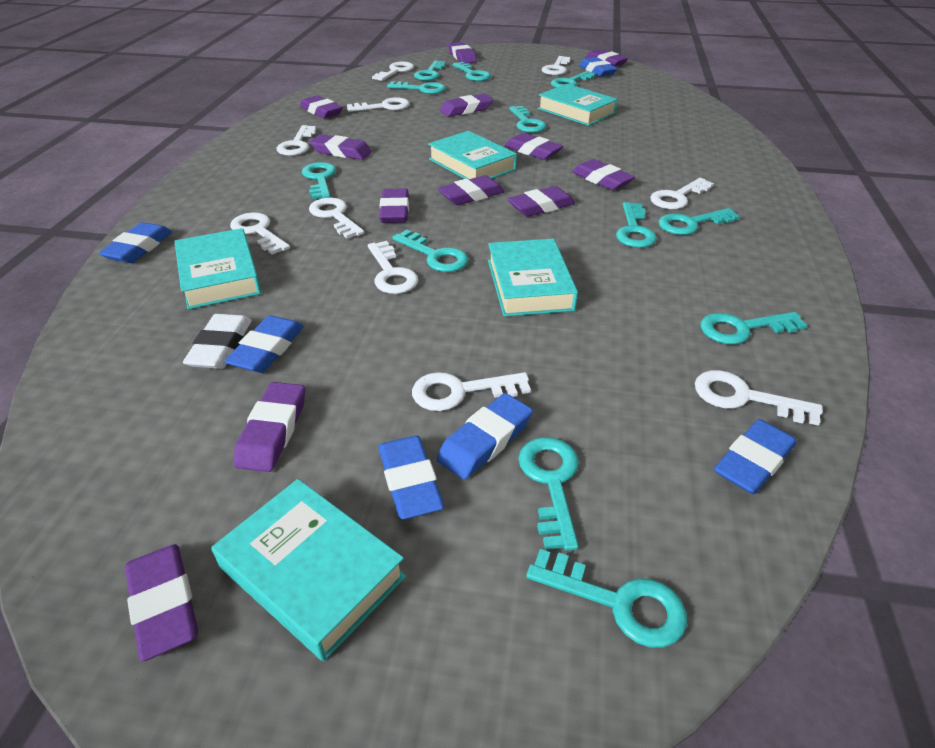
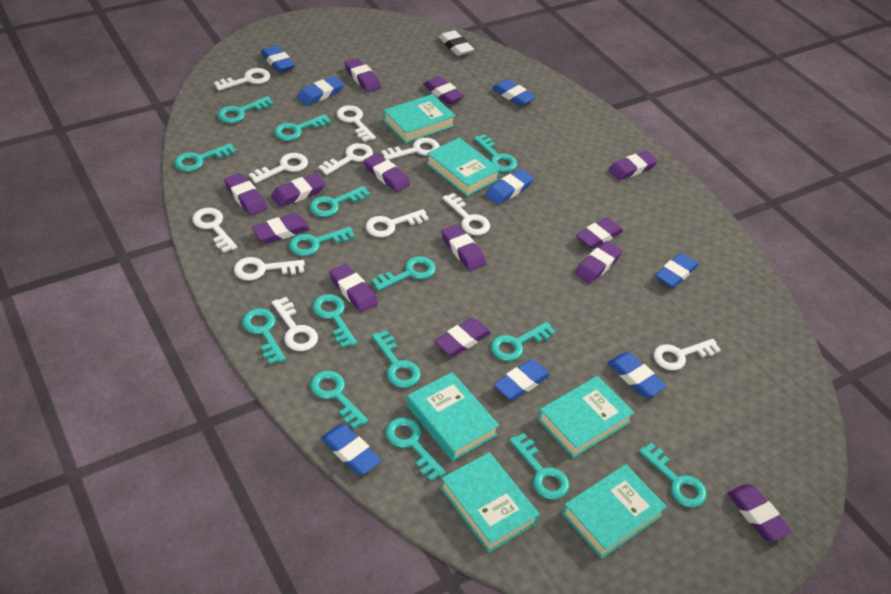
blue eraser: [99,222,172,263] [224,315,304,373] [378,435,444,519] [437,393,533,480] [579,57,618,77] [714,419,797,494] = 6 -> [261,45,295,72] [297,76,344,106] [321,424,382,475] [485,169,534,205] [492,79,536,106] [494,359,550,400] [607,352,666,397] [655,253,698,288] = 8
purple eraser: [125,544,198,662] [234,382,305,472] [300,95,342,118] [310,134,372,160] [379,188,409,223] [438,175,505,205] [440,94,493,117] [448,42,477,63] [505,133,563,160] [508,186,575,217] [572,159,635,190] [585,49,628,67] = 12 -> [224,173,267,215] [252,213,310,244] [271,173,325,207] [329,264,378,313] [345,58,381,92] [364,153,410,192] [423,76,464,104] [434,318,491,357] [441,225,486,271] [575,241,622,283] [576,217,623,249] [608,151,658,180] [727,484,792,541] = 13
turquoise book: [174,228,261,309] [211,479,406,661] [428,131,517,179] [488,239,578,317] [538,84,618,126] = 5 -> [383,94,455,143] [407,372,500,461] [426,138,501,196] [440,452,540,552] [538,376,635,458] [562,464,667,559] = 6
turquoise key: [302,162,336,199] [387,81,446,94] [392,230,469,272] [414,61,446,81] [453,62,491,81] [509,106,546,133] [518,437,579,551] [526,549,687,648] [551,71,596,88] [616,202,657,248] [658,208,740,235] [700,312,807,345] = 12 -> [174,143,236,172] [218,96,274,123] [242,308,286,365] [274,114,331,141] [289,227,355,256] [309,186,370,217] [310,370,368,429] [312,294,357,348] [371,256,436,291] [372,330,421,388] [385,417,446,481] [474,134,517,172] [490,322,556,361] [509,433,569,500] [639,443,707,508] = 15
white key: [230,212,290,255] [276,125,316,156] [309,198,364,238] [347,97,410,112] [368,241,418,294] [372,62,414,81] [412,372,531,411] [541,56,570,75] [650,178,714,209] [695,370,823,426] = 10 -> [192,208,237,253] [214,68,270,91] [234,257,305,280] [249,153,308,183] [272,297,318,351] [318,143,373,175] [336,105,376,142] [366,209,429,237] [381,137,440,160] [442,193,490,235] [653,339,721,370] = 11

